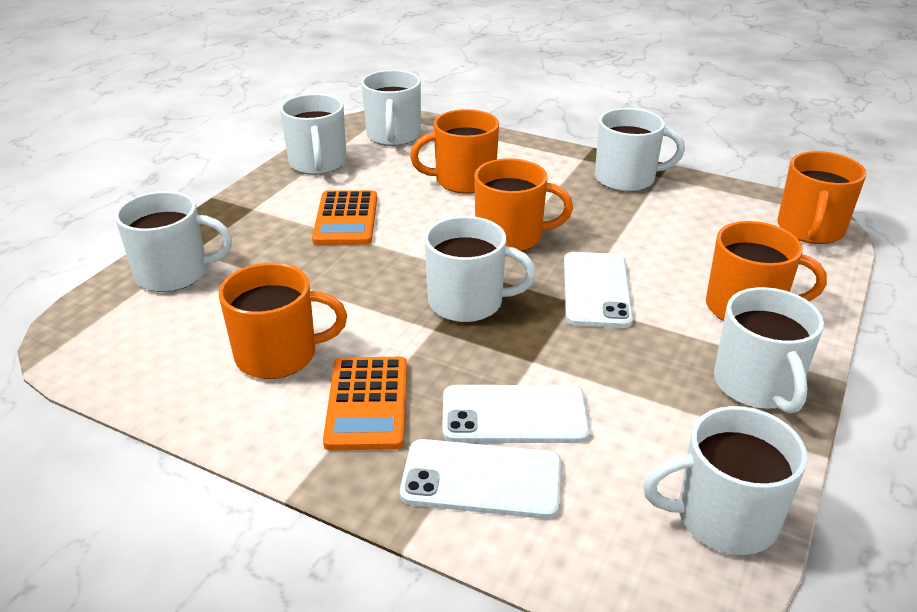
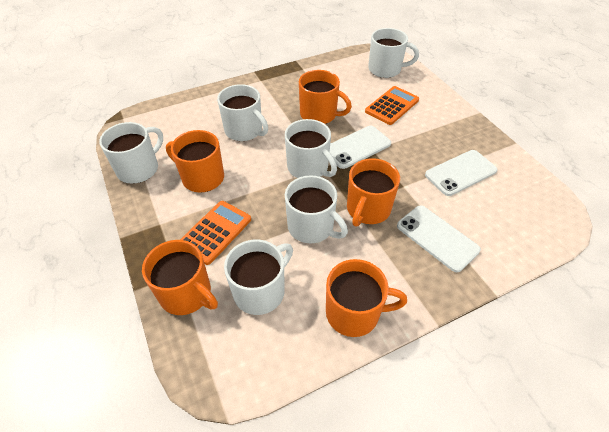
white mug: [115,191,232,292] [280,94,346,175] [361,70,421,146] [424,216,536,322] [595,108,685,192] [643,406,808,555] [714,287,824,414] = 7 -> [99,122,163,184] [217,84,268,141] [224,239,293,315] [285,119,337,178] [285,175,348,244] [368,28,419,78] = 6

